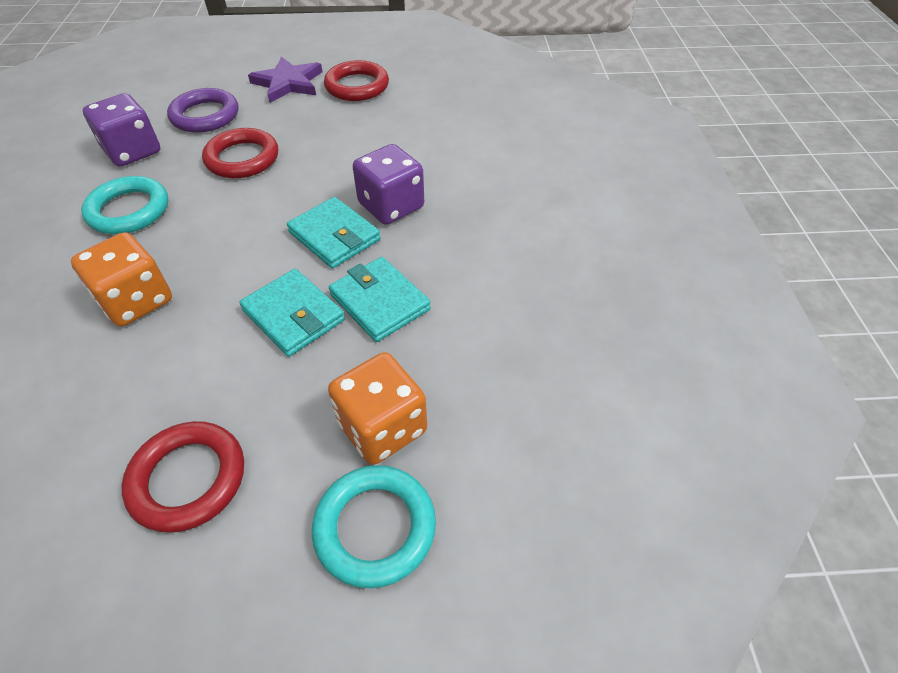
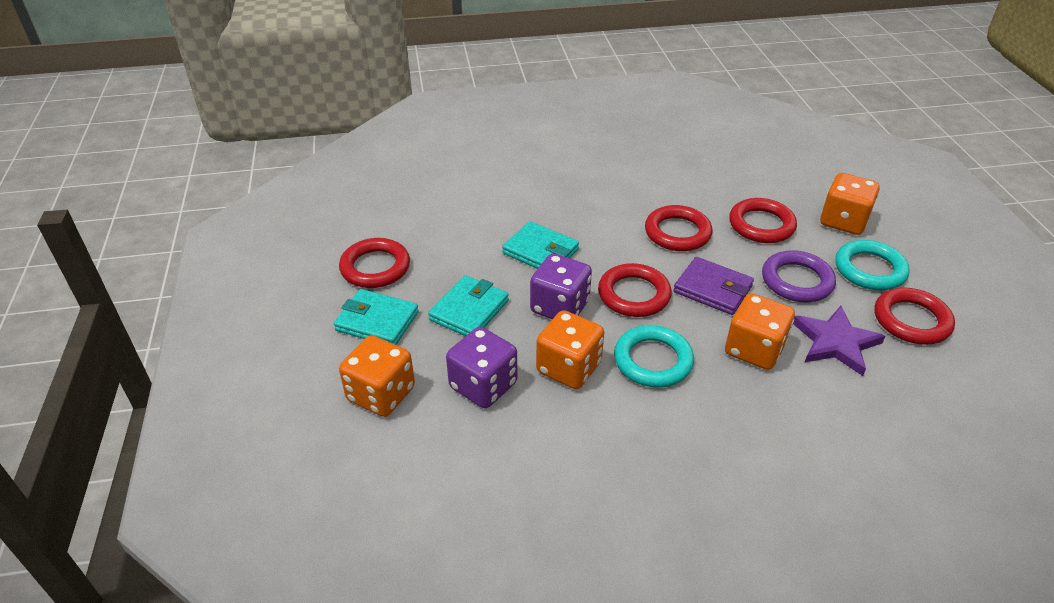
orange dice: [71,232,172,326] [328,352,427,465] = 2 -> [339,335,415,417] [536,310,604,389] [725,293,795,370] [820,173,880,235] = 4
purple wallet: none = 0 -> [673,257,754,315] = 1
red ring: [122,421,244,533] [202,128,278,178] [324,60,389,101] = 3 -> [339,238,410,288] [598,263,672,317] [645,205,712,251] [729,198,797,243] [875,288,955,345] = 5

